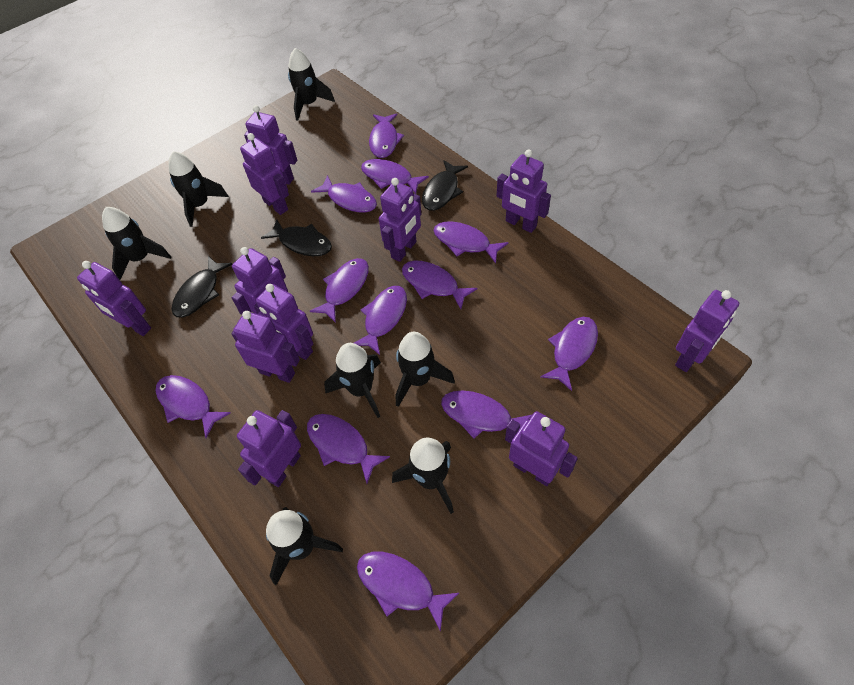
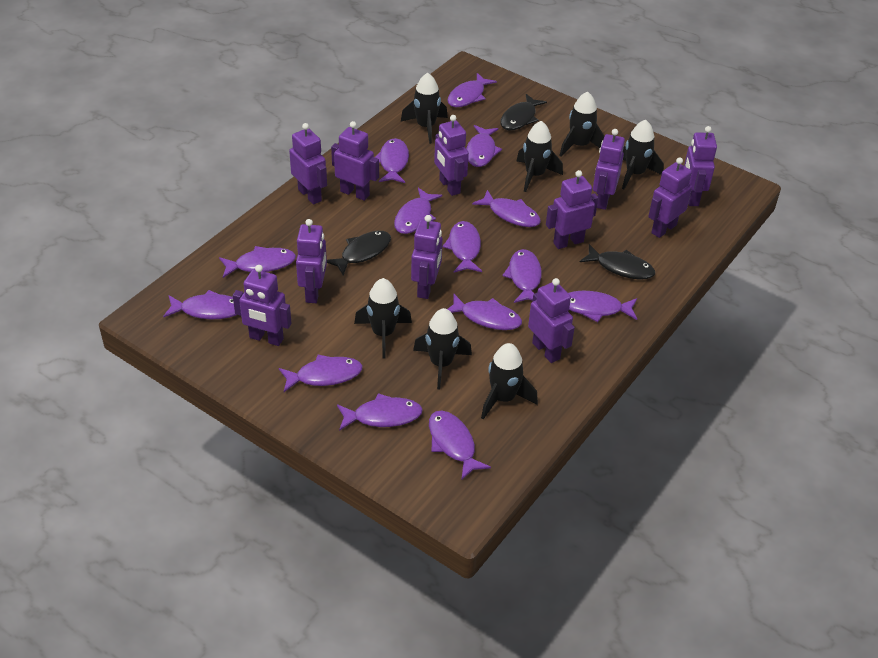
purple fish: [155,375,231,438] [307,414,390,483] [310,258,369,323] [311,175,377,213] [354,286,407,355] [357,552,459,632] [361,159,429,194] [369,113,404,158] [402,261,477,309] [433,221,509,264] [441,391,532,439] [540,317,598,391] = 12 -> [163,290,236,319] [219,246,296,278] [279,355,363,392] [337,393,423,431] [375,138,409,183] [394,188,442,234] [429,411,491,480] [443,221,482,273] [447,73,497,107] [448,294,522,330] [466,125,502,167] [472,190,541,227] [502,249,542,303] [569,291,637,322] = 14

